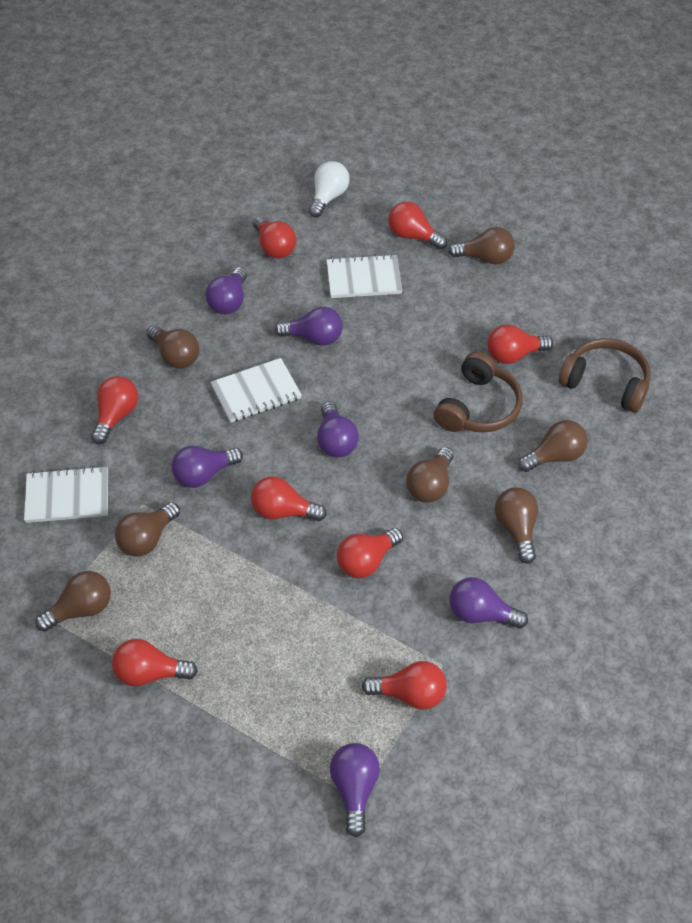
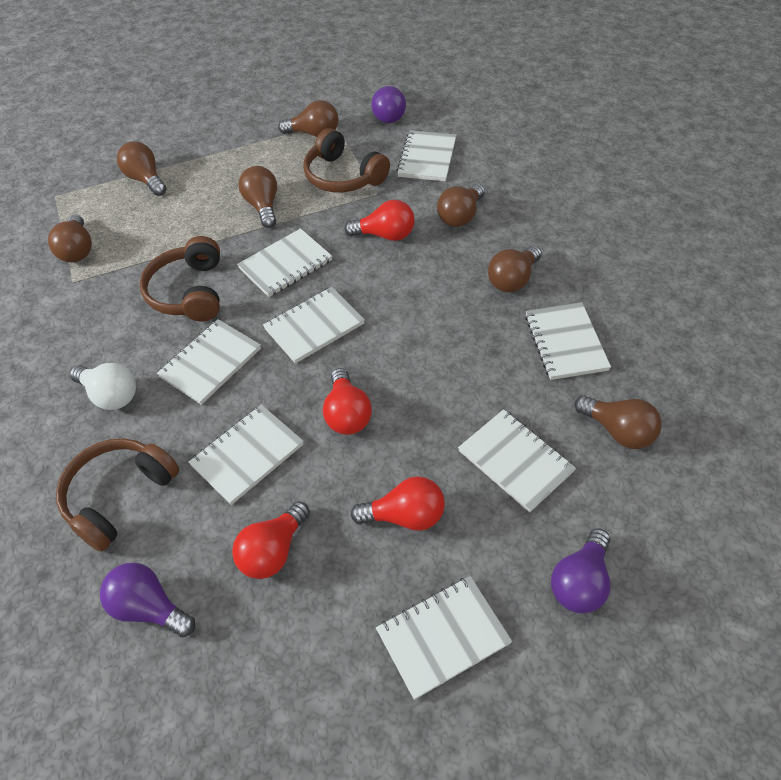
brown headphones: [434,352,522,433] [559,338,651,413] = 2 -> [56,439,180,552] [140,236,220,322] [303,128,390,193] = 3
purple light bulb: [172,446,243,488] [206,267,247,314] [275,307,343,346] [317,402,359,457] [330,743,380,837] [450,577,528,629] = 6 -> [100,563,195,637] [371,85,406,123] [551,528,611,614] = 3
red light bulb: [91,376,138,444] [112,639,198,687] [251,477,327,521] [253,216,296,258] [337,528,403,578] [362,661,447,710] [388,202,447,249] [487,324,553,364] = 8 -> [232,501,310,579] [323,368,372,435] [344,200,415,241] [351,476,445,531] = 4
white notebook: [24,466,108,523] [211,358,302,423] [327,254,402,298] = 3 -> [157,319,261,405] [188,404,304,505] [237,228,332,297] [263,287,365,364] [376,576,512,700] [396,130,456,181] [458,409,576,512] [525,302,611,380] = 8

